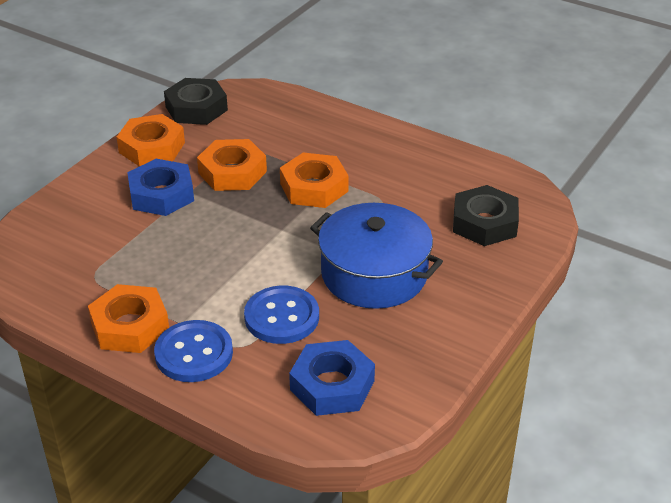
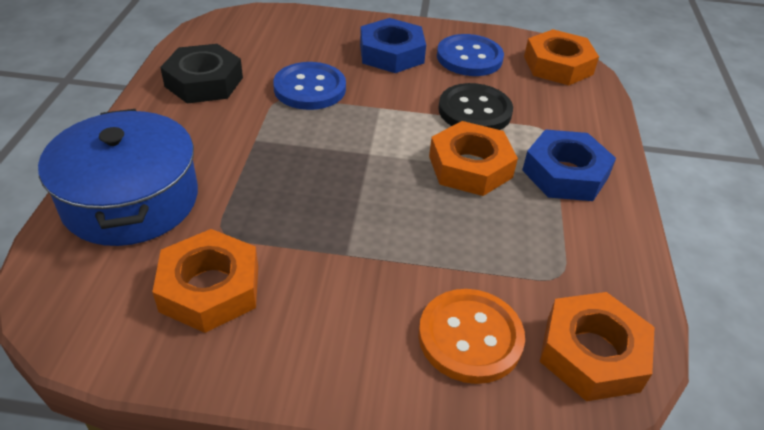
black button: none = 0 -> [438,83,513,130] = 1
black nut: [164,78,228,125] [453,185,519,246] = 2 -> [160,44,243,104] = 1
orange button: none = 0 -> [418,289,525,384] = 1

